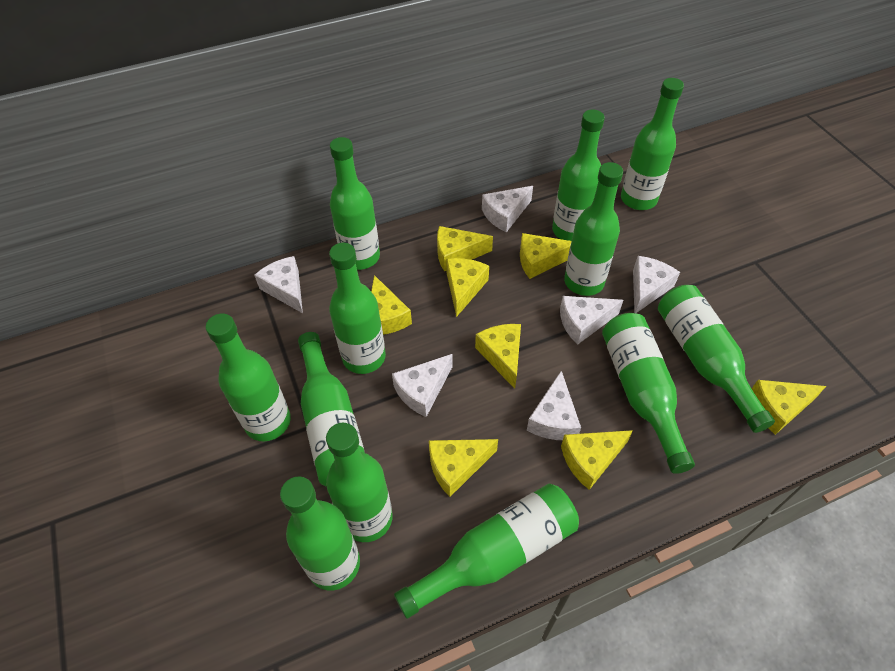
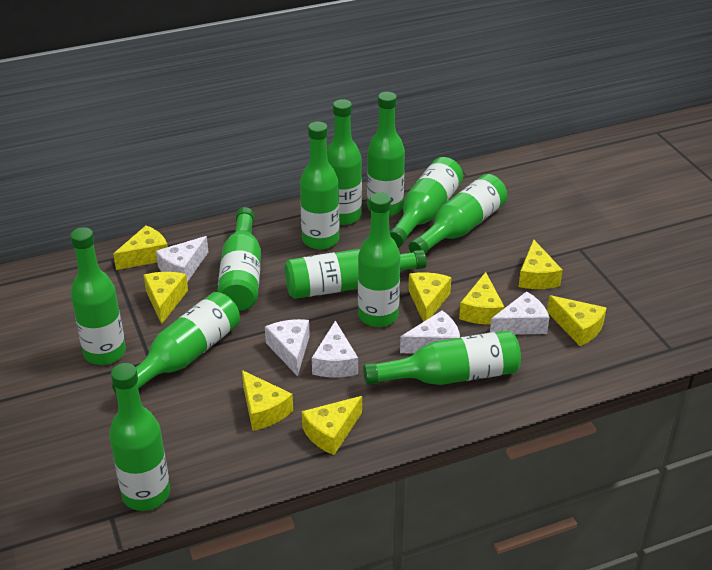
white cheese: [254,256,303,313] [392,354,453,417] [482,186,533,232] [527,371,581,440] [560,296,623,345] [633,256,680,313] = 6 -> [156,236,208,282] [265,319,310,376] [312,320,358,377] [400,310,460,354] [490,291,550,335] = 5

